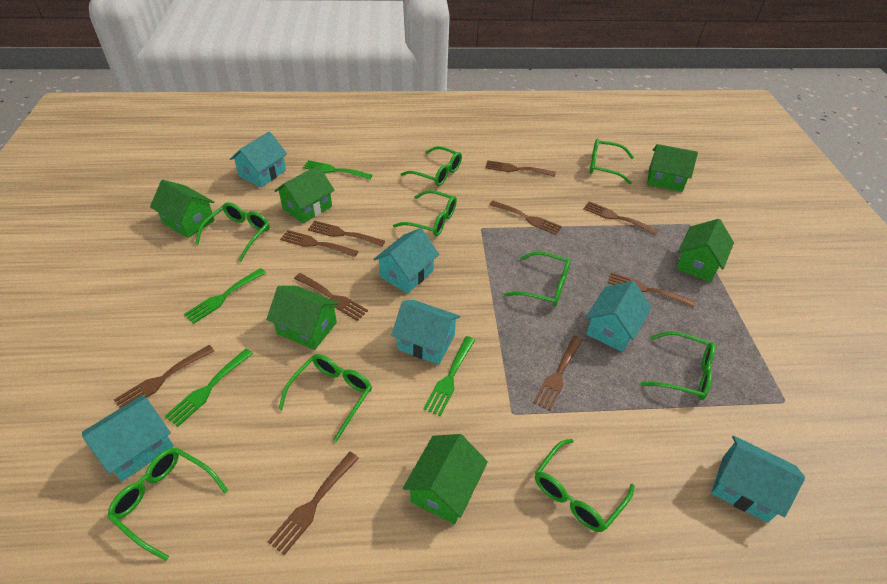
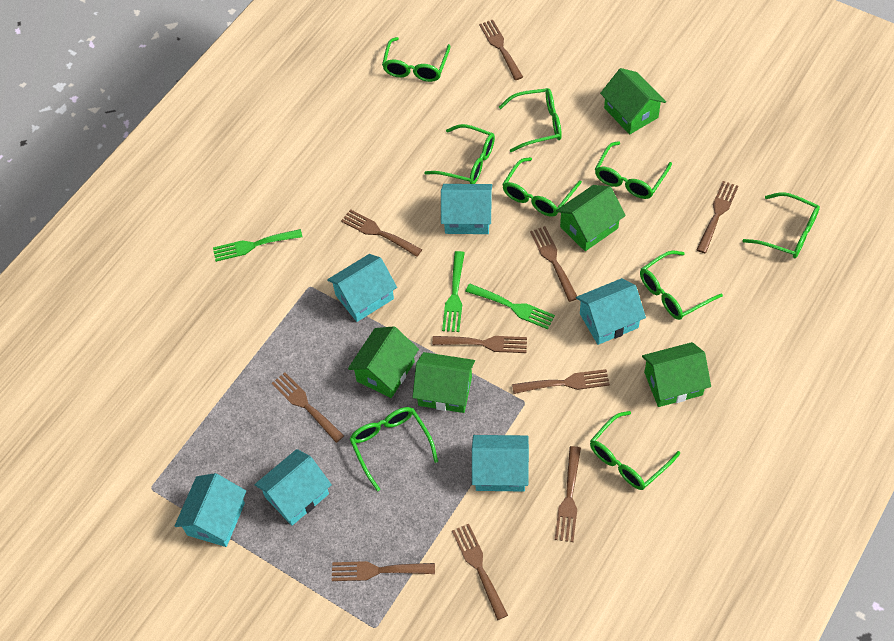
green fork: [164,349,253,427] [183,268,266,324] [303,160,372,180] [423,336,475,416] = 4 -> [213,229,302,262] [442,251,465,332] [465,284,555,329] = 3
green house: [150,180,215,238] [266,286,339,350] [274,165,334,223] [403,434,488,524] [647,144,698,192] [676,219,734,282] = 6 -> [348,326,419,398] [412,352,475,413] [556,185,626,251] [600,68,666,134] [642,342,711,407] = 5

